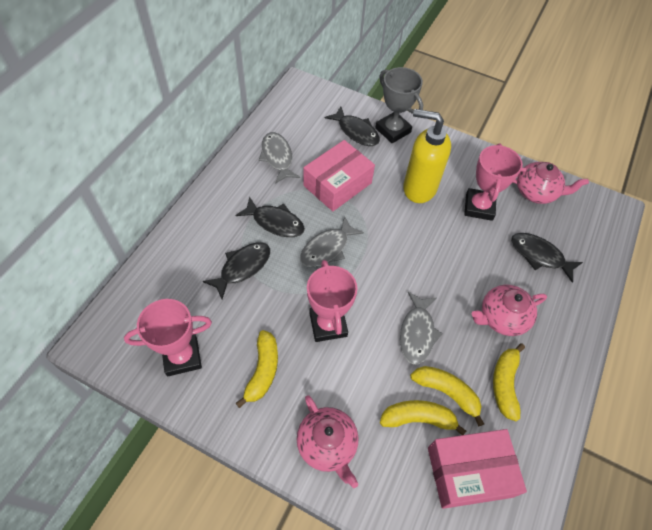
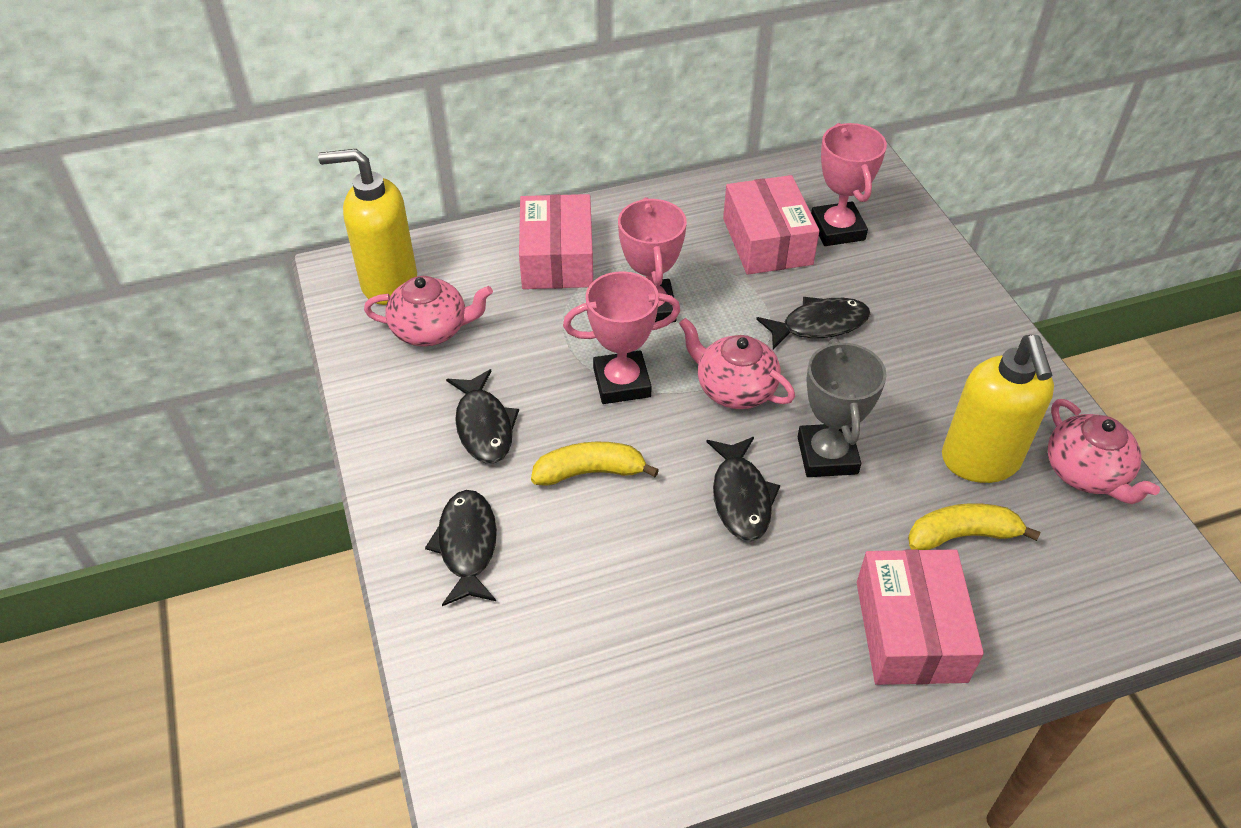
grey fish: [259,132,300,184] [300,216,364,267] [400,292,443,364] = 3 -> none = 0
pink box: [303,140,375,211] [428,429,527,509] = 2 -> [519,194,593,289] [723,175,819,275] [857,549,984,685] = 3
yellow banana: [236,330,278,408] [380,400,466,435] [410,366,484,426] [493,343,525,421] = 4 -> [531,442,659,486] [908,503,1041,550] = 2
yellow soap dispenser: [403,109,451,203] = 1 -> [318,149,417,305] [942,335,1054,483] = 2

